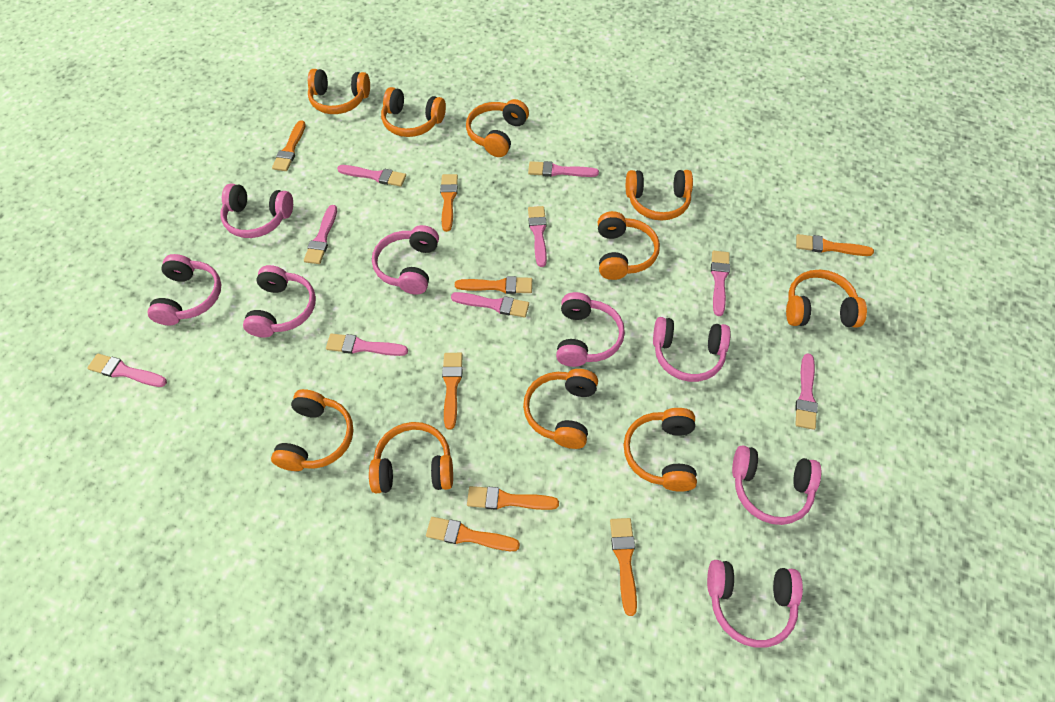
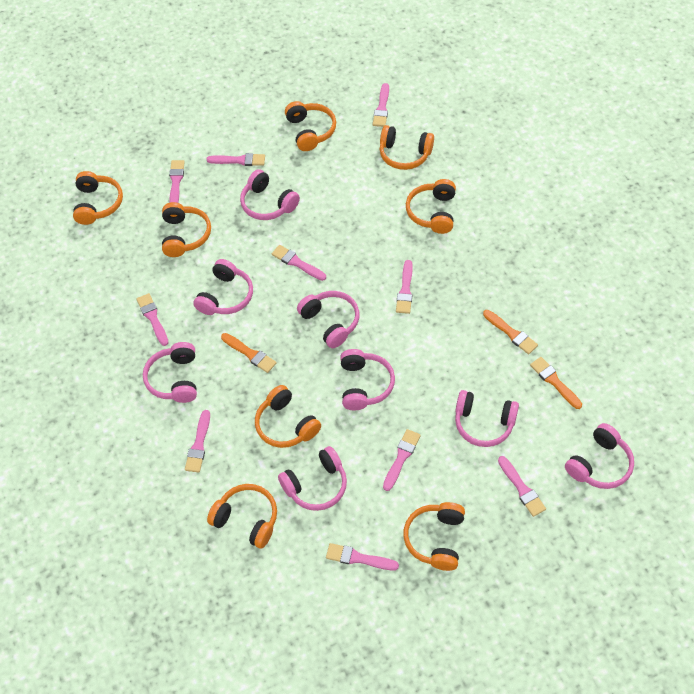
orange brush: [272,120,306,171] [426,517,520,551] [440,174,458,232] [442,353,463,429] [455,276,532,294] [467,486,559,510] [610,518,637,616] [796,234,874,256] = 8 -> [221,333,276,373] [483,310,538,354] [530,357,582,409] = 3
orange headphones: [271,389,354,471] [308,69,370,114] [369,422,453,493] [381,87,446,137] [466,99,529,157] [523,369,598,449] [598,211,660,280] [624,408,697,492] [626,170,693,221] [786,270,867,328] = 10 -> [73,171,123,225] [162,202,211,257] [207,484,277,548] [255,385,321,448] [285,101,336,151] [380,125,434,170] [403,502,465,571] [406,179,456,234] = 8
pink brush: [87,353,167,387] [304,205,337,264] [326,333,408,356] [337,165,406,187] [451,292,529,318] [528,161,599,177] [528,206,547,267] [711,251,730,316] [795,353,818,430] = 9 -> [136,293,169,346] [169,160,184,203] [185,410,210,472] [206,153,265,166] [272,245,326,281] [326,543,399,571] [373,83,389,127] [383,429,421,491] [396,260,413,314] [498,456,546,517] = 10

